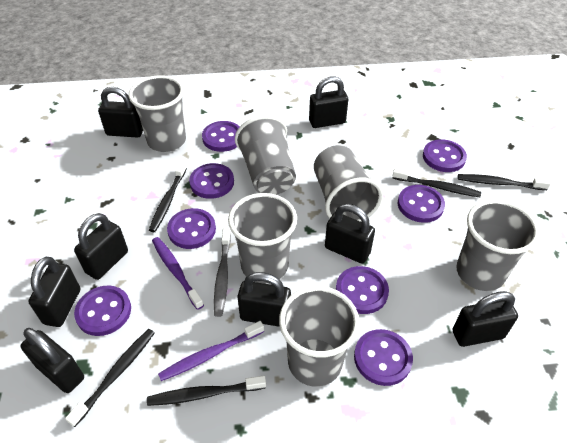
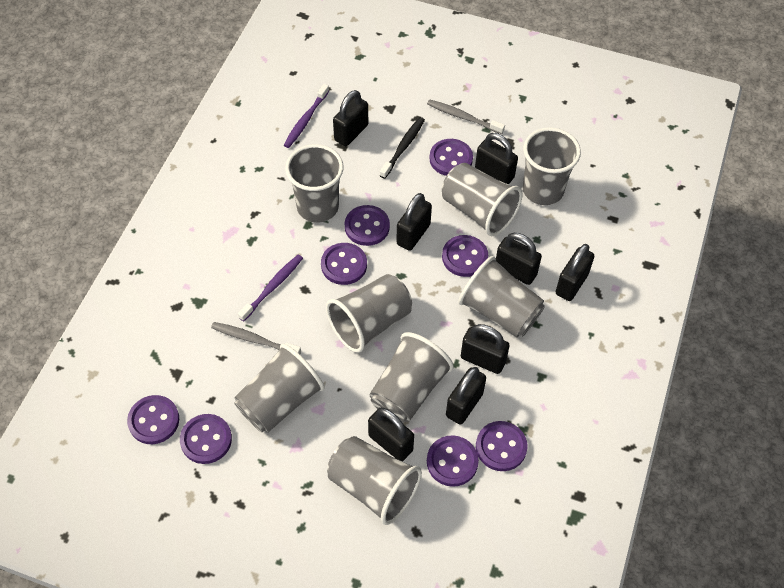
black toothbrush: [65,329,155,427] [147,376,266,406] [149,162,187,232] [392,168,481,197] [458,174,551,190] = 5 -> [380,117,425,179] = 1
grey cup: [129,75,186,152] [228,193,297,284] [235,115,296,195] [279,286,360,387] [314,145,383,222] [456,200,539,291] = 6 -> [234,344,325,433] [285,144,344,222] [326,274,412,353] [327,436,422,525] [369,332,454,423] [442,163,522,236] [458,256,545,338] [523,127,581,205] = 8
grey toothbrush: [214,228,231,317] = 1 -> [211,322,301,354] [427,99,505,134] = 2

